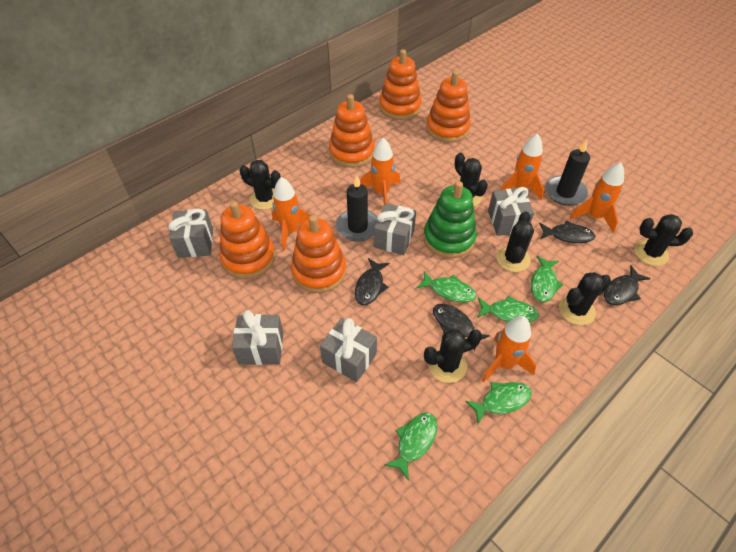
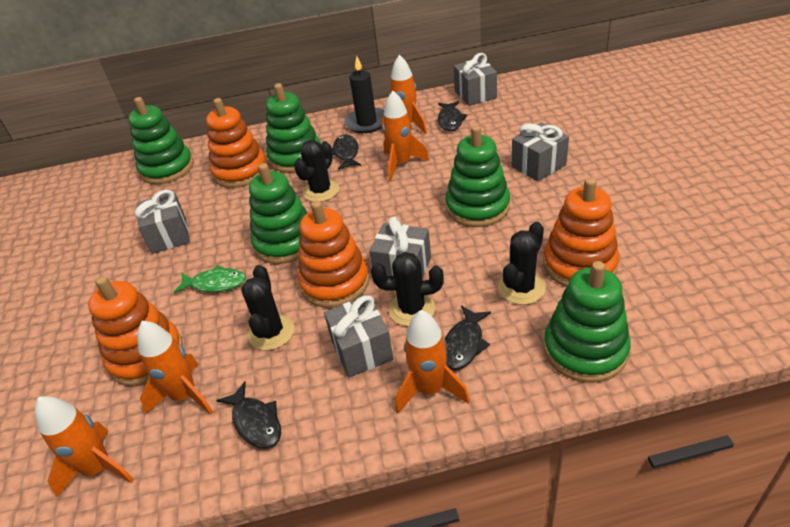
black cactus: [240,160,281,210] [424,329,482,383] [454,153,488,207] [497,211,534,272] [559,272,611,325] [634,214,693,266] = 6 -> [241,265,294,350] [294,140,339,202] [371,252,444,326] [499,222,546,305] = 4
black candle: [336,175,377,242] [545,140,590,206] = 2 -> [344,55,384,133] = 1
green fish: [384,412,437,481] [416,271,476,303] [465,382,532,424] [477,296,539,322] [531,256,563,302] = 5 -> [173,265,246,293] = 1
green stacking toy: [423,181,477,258] = 1 -> [128,97,194,184] [249,163,308,264] [266,83,321,173] [445,125,510,227] [544,261,631,383] = 5
orange stacking toy: [219,201,275,279] [291,215,346,293] [329,94,375,168] [379,49,422,120] [426,71,471,143] = 5 -> [88,276,183,386] [206,98,268,188] [298,201,370,308] [543,178,619,287] = 4

